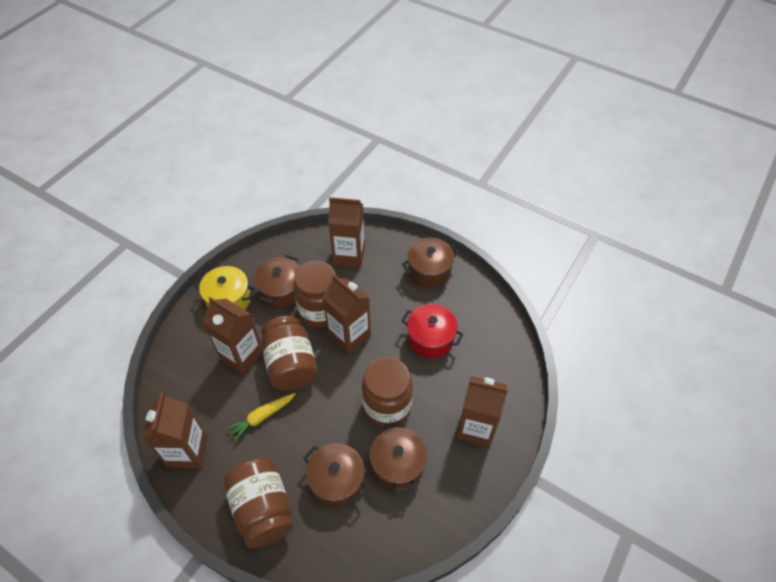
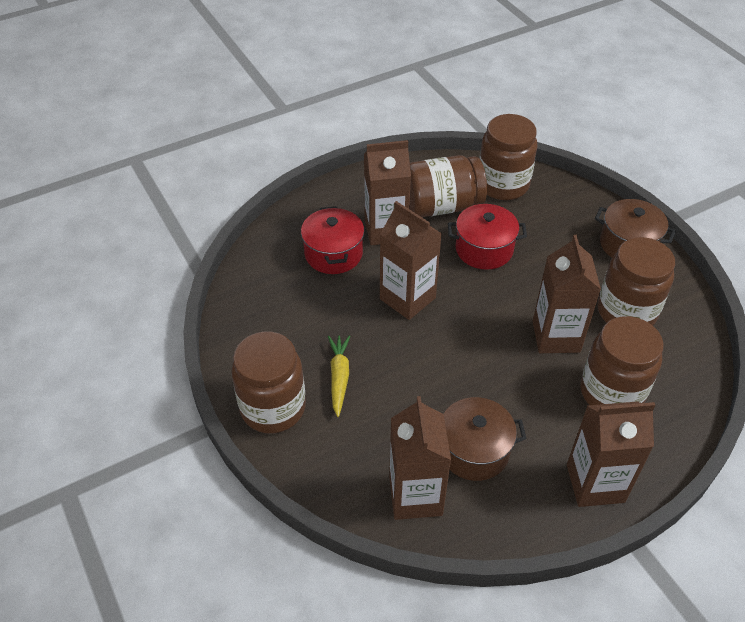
brown jar: [223,458,294,548] [261,316,318,391] [293,261,337,327] [362,357,413,427] = 4 -> [232,331,306,433] [409,155,487,217] [479,114,537,200] [580,316,664,405] [598,237,675,325] = 5
brown pot: [255,255,300,308] [304,443,368,507] [370,422,427,493] [402,238,459,287] = 4 -> [443,397,527,481] [595,199,676,258] = 2
red pot: [401,304,464,358] = 1 -> [301,206,364,274] [448,204,527,270] = 2
yellow pot: [194,266,255,310] = 1 -> none = 0

